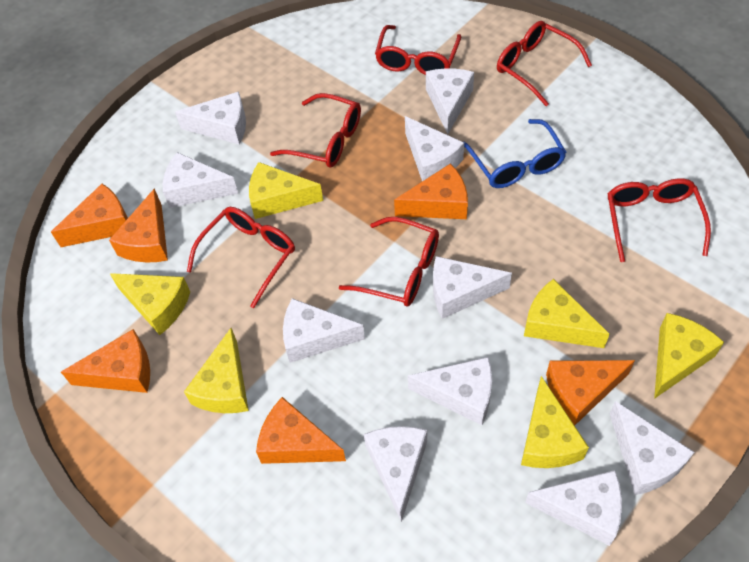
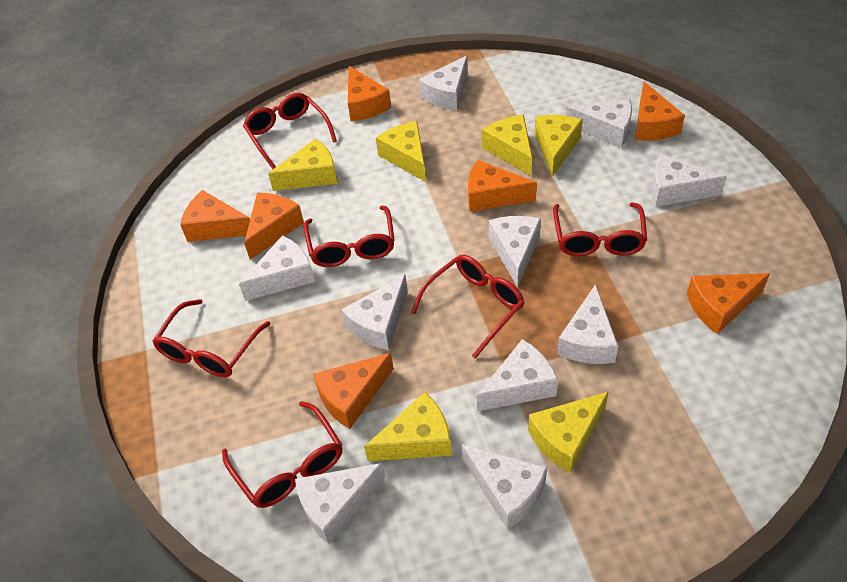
blue glasses: [464,119,566,188] = 1 -> none = 0
orange cheese: [51,184,128,247] [61,329,150,393] [109,188,168,262] [256,397,346,464] [394,164,468,219] [546,360,635,426] = 6 -> [180,190,250,242] [244,192,304,260] [313,353,394,429] [348,66,391,121] [468,160,537,212] [635,82,685,141] [687,273,770,334] = 7

